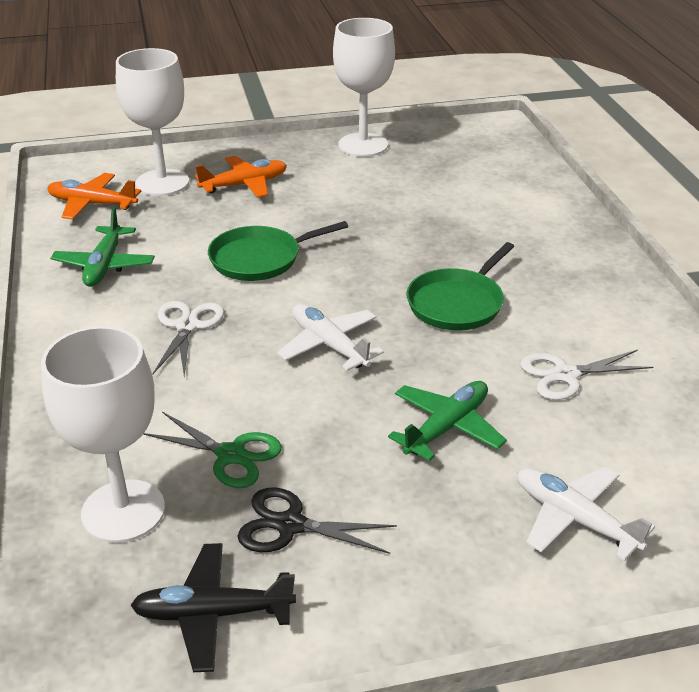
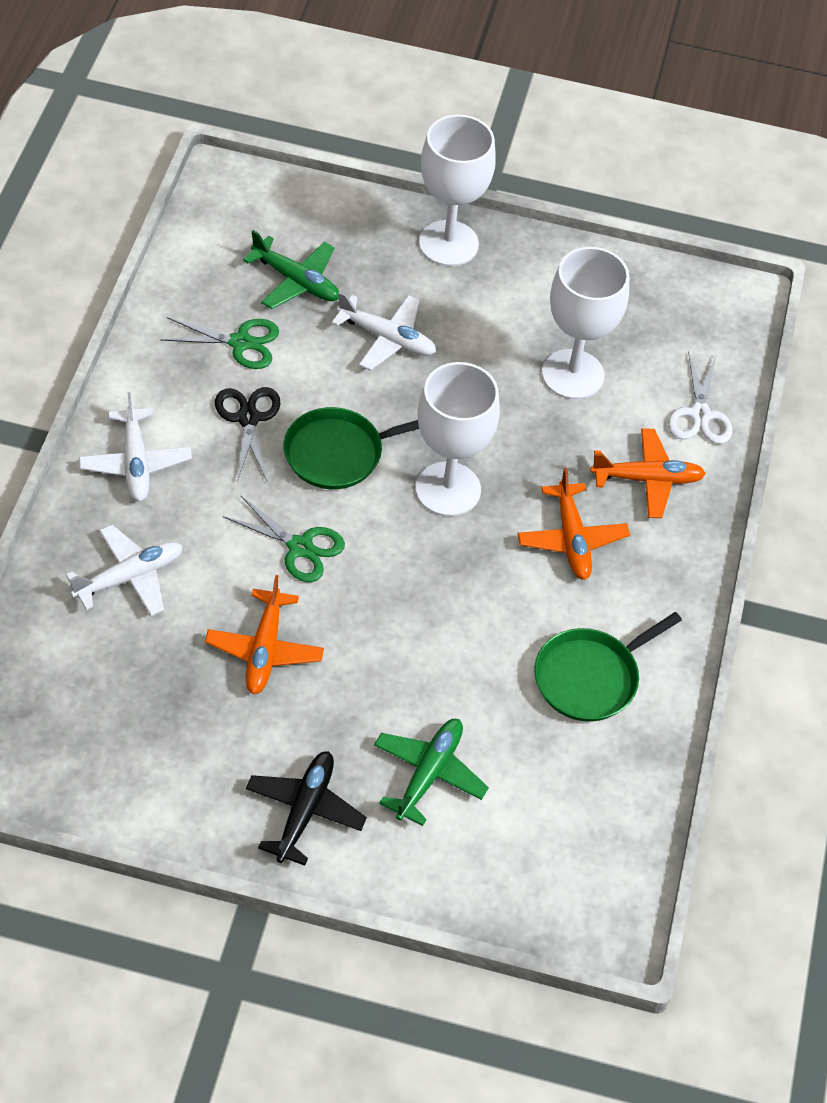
green scissors: [143,412,282,488] = 1 -> [160,317,279,369] [223,496,345,582] = 2
orange plane: [47,173,141,220] [195,156,287,198] = 2 -> [205,575,324,694] [517,467,630,580] [590,428,706,518] = 3
white plane: [277,304,384,371] [517,467,655,561] = 2 -> [66,525,183,616] [79,392,192,502] [332,292,436,371] = 3
white scissors: [153,301,224,376] [520,350,653,400] = 2 -> [668,352,732,444] = 1

